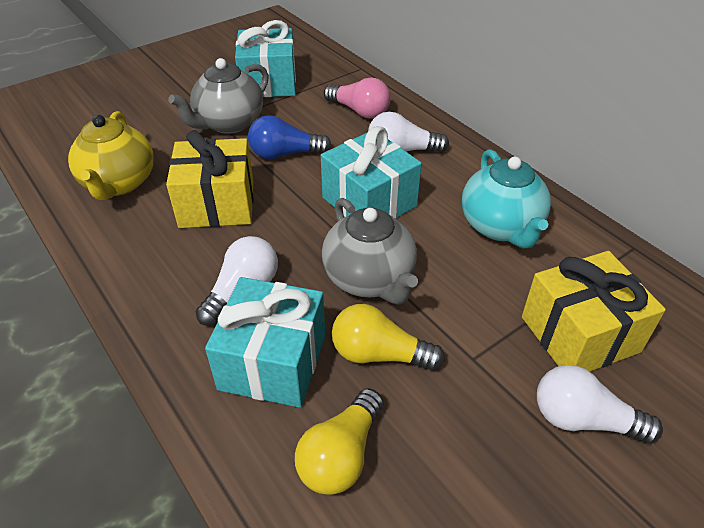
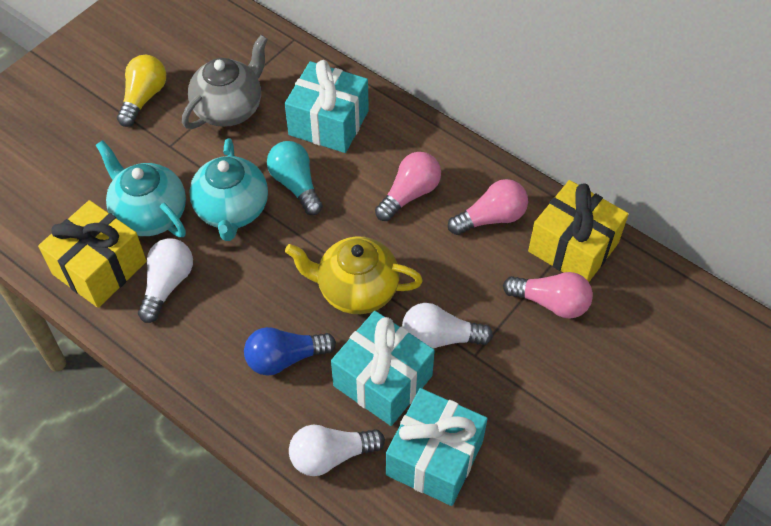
grey teapot: [168,58,269,134] [322,198,418,304] = 2 -> [182,35,268,129] = 1
pink light bulb: [324,77,391,119] = 1 -> [375,152,441,221] [448,179,528,235] [503,272,593,319] = 3
turquoise light bulb: none = 0 -> [267,141,323,215] = 1
turquoise teapot: [462,149,551,248] = 1 -> [96,140,186,237] [189,138,268,241] = 2
yellow light bulb: [295,388,383,495] [332,304,445,370] = 2 -> [117,55,166,127] = 1

